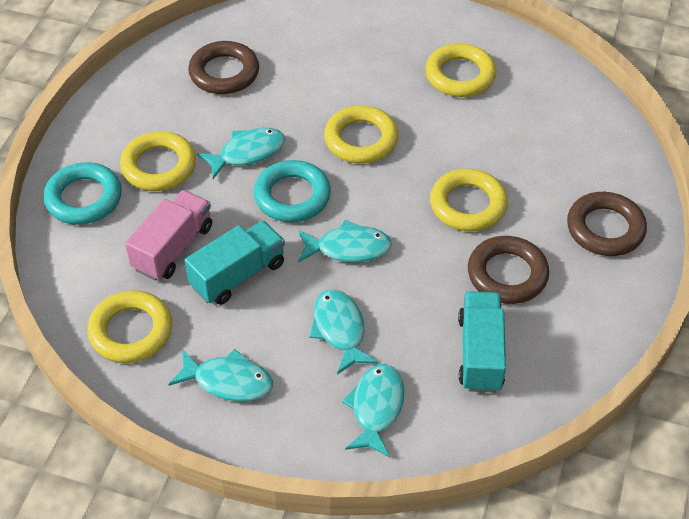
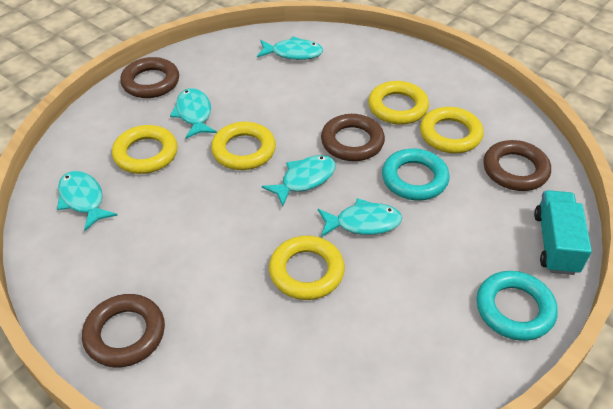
brown ring: [188,41,259,94] [468,236,549,304] [567,192,647,256] = 3 -> [82,294,165,367] [120,57,179,98] [321,114,385,161] [483,140,551,191] = 4
pink truck: [125,190,212,281] = 1 -> none = 0
turquoise truck: [185,220,285,305] [458,291,506,393] = 2 -> [534,190,592,275] = 1

